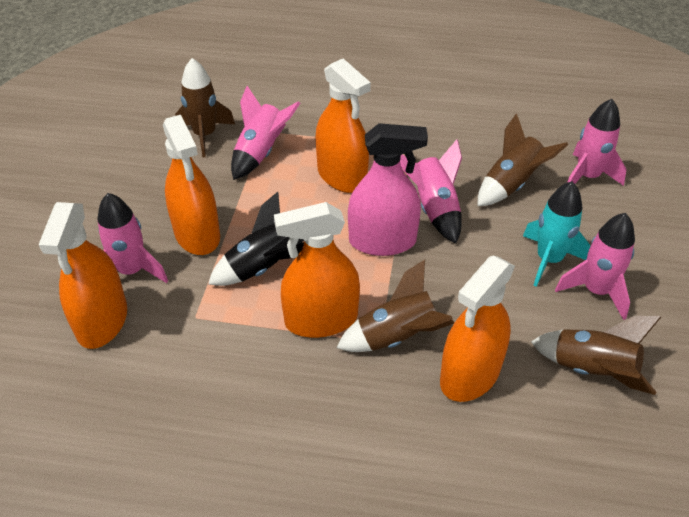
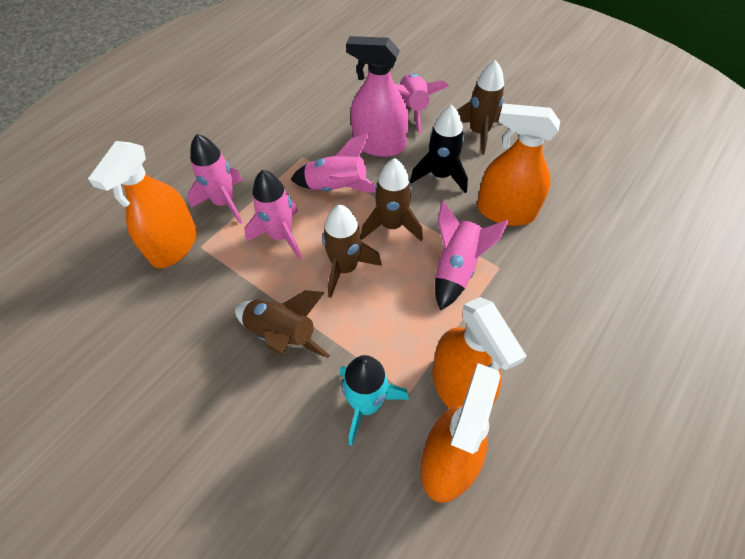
orange spray bottle: [39,202,127,349] [163,115,220,255] [274,202,360,338] [315,58,371,193] [440,255,515,402] = 5 -> [88,141,197,268] [420,363,500,503] [432,297,527,408] [477,104,560,226] = 4

